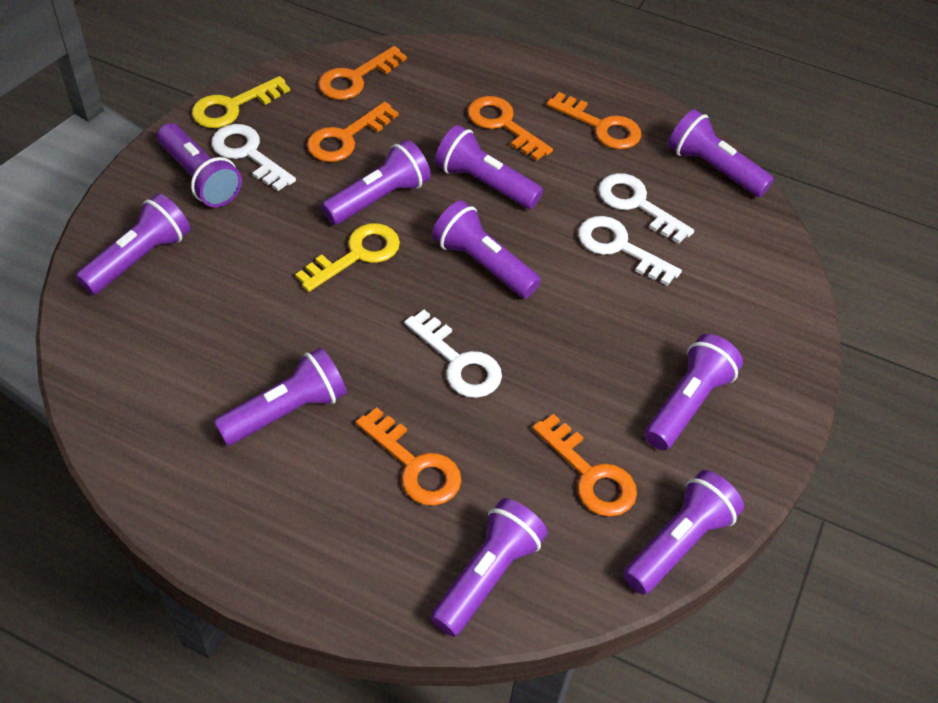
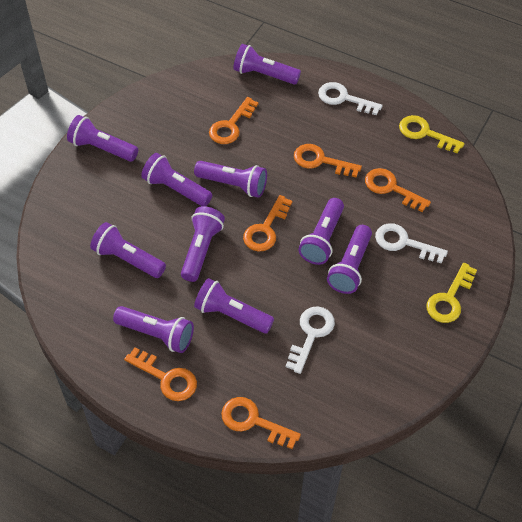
white key: [211,124,296,191] [404,310,502,398] [578,216,682,286] [598,173,694,244] = 4 -> [286,306,335,374] [318,82,383,115] [375,223,448,263] = 3

